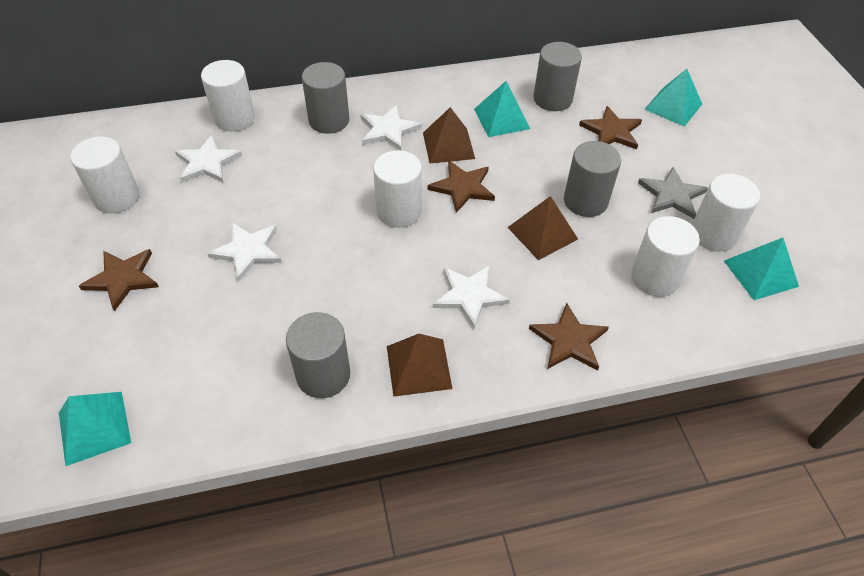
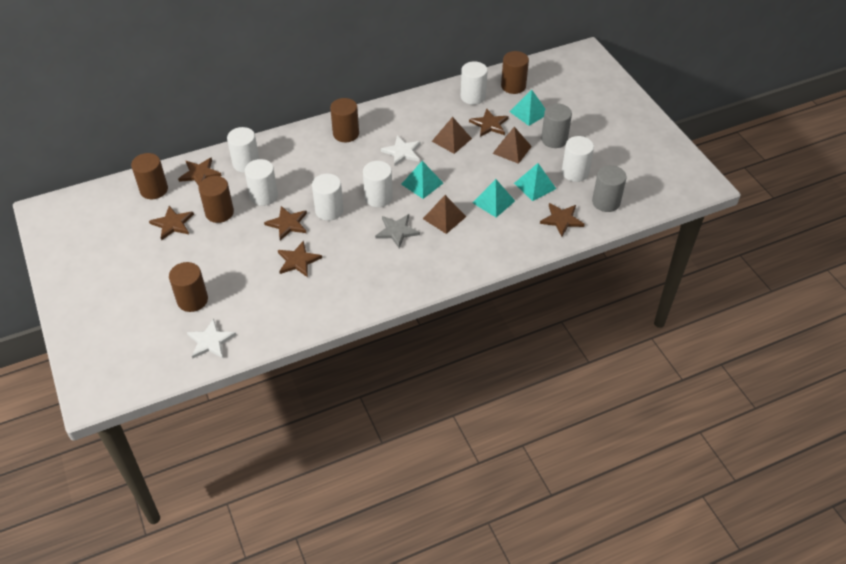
brown cylinder: none = 0 -> [131,153,168,199] [169,262,208,312] [199,176,234,223] [330,98,359,142] [501,51,529,94] = 5
brown star: [79,249,159,311] [428,160,495,213] [529,303,609,371] [579,106,642,149] = 4 -> [149,206,194,240] [178,157,222,186] [264,206,307,240] [278,241,322,277] [469,109,509,137] [540,203,585,236] = 6
grey cylinder: [286,312,350,398] [302,62,349,134] [534,42,582,111] [564,141,621,217] = 4 -> [541,104,572,148] [592,165,627,212] = 2
white cylinder: [70,137,139,213] [201,60,255,131] [373,150,422,228] [631,216,700,297] [692,174,760,251] = 5 -> [227,127,259,173] [245,159,278,206] [312,174,344,221] [363,161,393,207] [461,61,488,105] [562,136,594,182] = 6
white star: [175,135,242,183] [207,222,282,281] [361,105,422,151] [433,265,510,328] = 4 -> [187,318,236,359] [381,136,421,166] = 2

